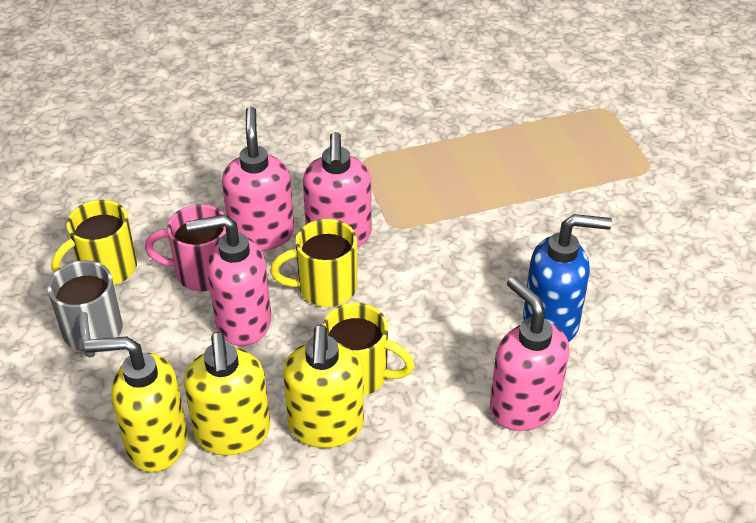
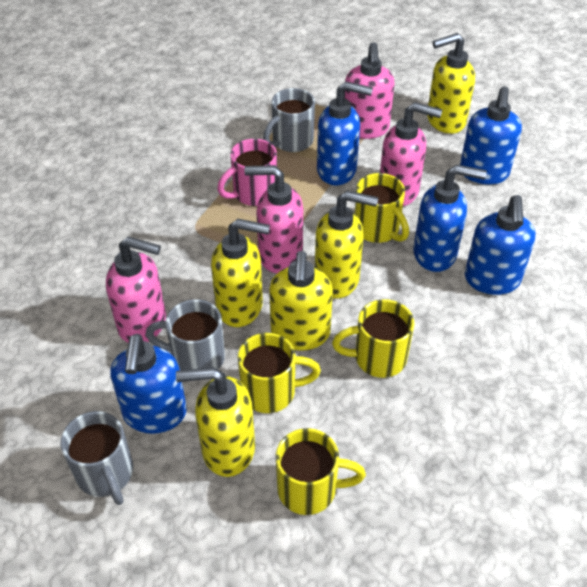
blue soap dispenser: [523,214,612,342] = 1 -> [110,334,187,434] [317,81,373,185] [413,165,487,272] [460,86,522,185] [465,195,535,295] = 5
grey mug: [47,260,123,357] = 1 -> [61,411,133,505] [146,299,225,371] [263,88,315,152] = 3
yellow mug: [52,200,137,285] [270,219,357,307] [322,303,415,396] = 3 -> [238,333,321,413] [276,428,366,515] [332,299,414,378] [355,173,409,243] = 4
yellow soap dispenser: [85,336,188,472] [184,332,270,455] [283,325,364,448] = 3 -> [176,367,255,477] [211,219,270,327] [269,251,333,351] [315,191,378,299] [427,33,475,134] = 5

